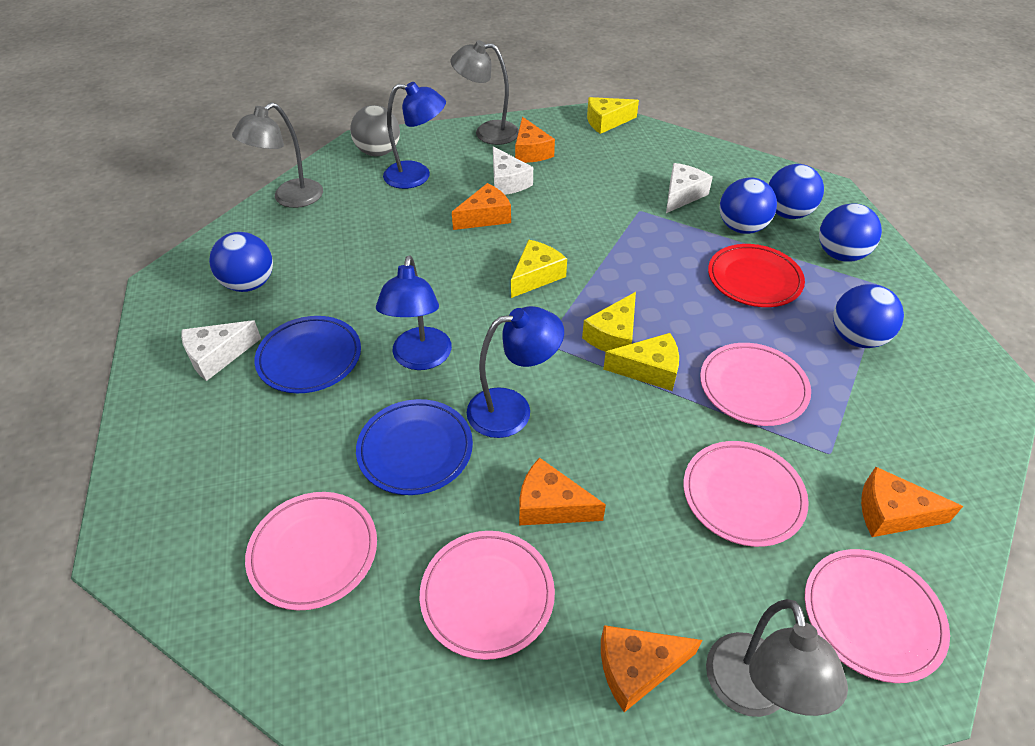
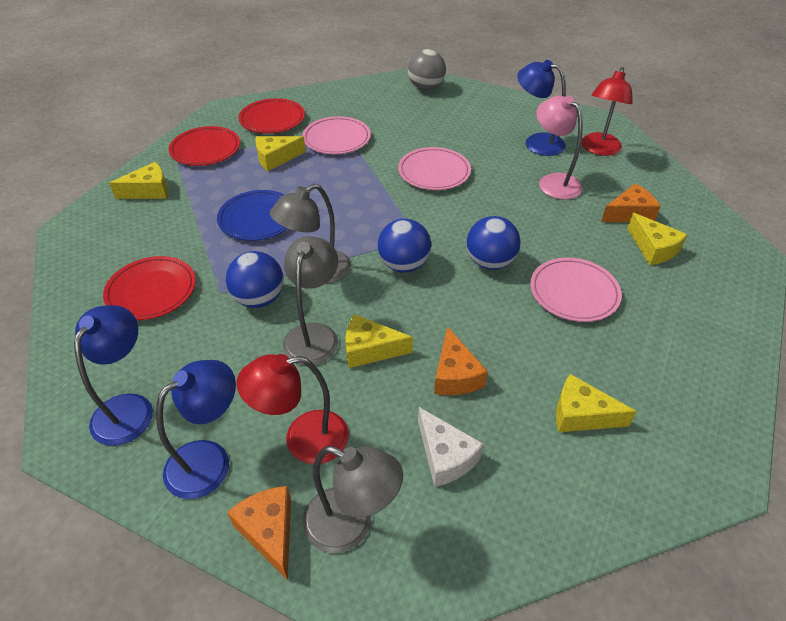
blue ball: [209,232,273,292] [719,177,777,234] [769,164,824,219] [819,203,882,262] [833,284,904,348] = 5 -> [226,251,284,308] [378,219,431,273] [466,216,521,270] = 3
blue plate: [254,316,361,393] [356,399,473,495] = 2 -> [217,190,288,241] = 1
orange cheese: [452,183,511,230] [515,117,555,163] [519,457,606,525] [601,625,702,712] [861,467,963,537] = 5 -> [227,486,291,580] [434,326,488,395] [601,184,661,222] = 3
pink lamp: none = 0 -> [536,95,583,200] = 1
pink plate: [245,492,377,611] [420,531,555,660] [684,441,809,547] [700,343,811,426] [805,549,950,683] = 5 -> [302,116,371,154] [398,147,471,190] [530,258,622,322] = 3
red lamp: none = 0 -> [237,354,349,464] [581,67,633,156] = 2
red plate: [708,244,805,307] = 1 -> [103,256,196,320] [169,126,240,166] [239,98,305,134] = 3
white cheese: [181,320,261,381] [493,146,533,195] [666,163,713,213] = 3 -> [418,407,484,487] = 1
yellow cheese: [511,240,567,298] [582,292,636,352] [587,97,639,134] [603,333,679,391] = 4 -> [109,162,168,199] [255,136,306,171] [346,314,413,368] [556,374,637,432] [627,213,688,265] = 5

